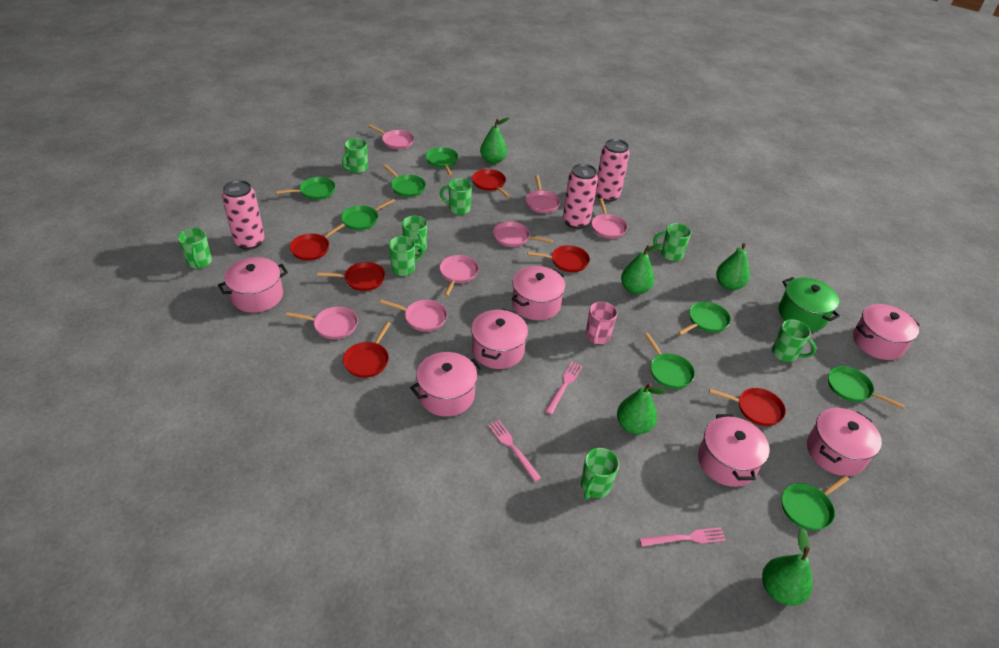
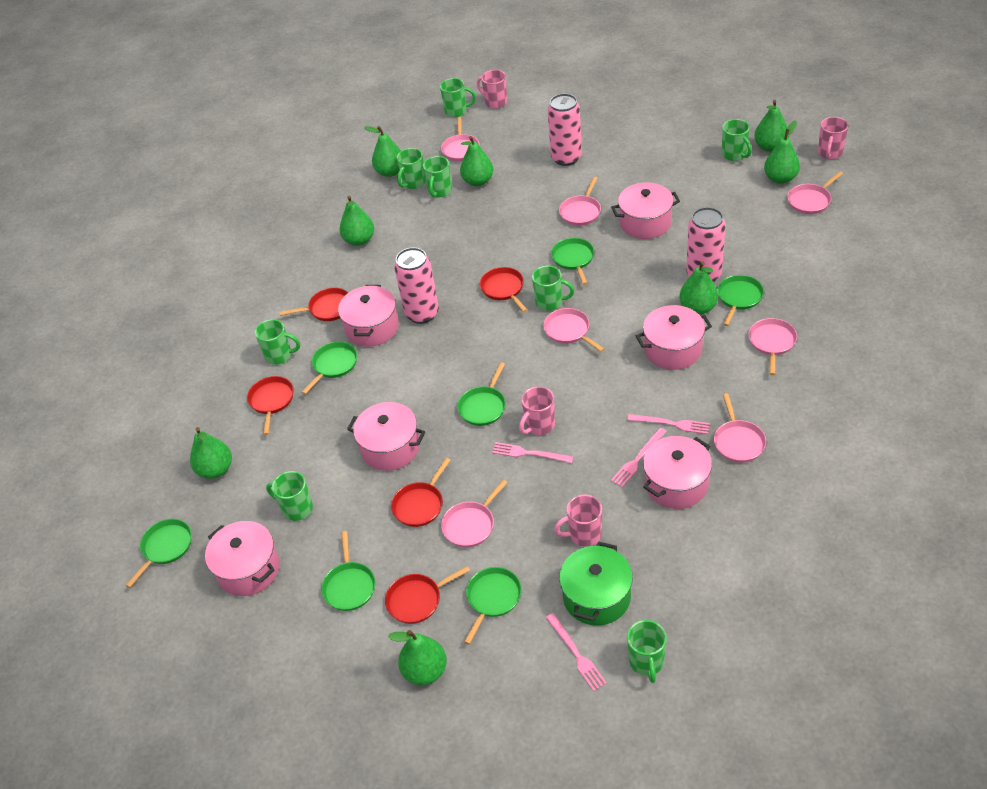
green pan: [276,177,336,200] [341,199,395,230] [383,164,426,197] [426,147,458,176] [644,333,695,389] [677,302,731,335] [782,475,849,531] [828,366,905,409] = 8 -> [125,519,192,588] [301,342,357,395] [321,531,375,611] [457,362,506,426] [464,567,522,645] [551,238,595,285] [717,275,764,326] = 7
green pear: [480,117,509,164] [617,383,667,434] [621,243,663,294] [716,243,750,290] [762,528,813,606] = 5 -> [190,427,232,479] [340,195,374,246] [364,126,401,177] [388,630,447,685] [460,136,493,186] [679,261,718,315] [754,100,789,152] [764,121,800,184] = 8
pink fork: [488,420,541,482] [545,362,582,415] [639,527,726,546] = 3 -> [492,442,573,463] [546,613,607,691] [611,428,667,487] [627,414,710,434] = 4
pink mug: [586,302,617,344] = 1 -> [477,70,507,109] [519,386,555,435] [554,495,602,547] [818,117,849,159] = 4
pink pot: [218,257,288,313] [410,352,482,417] [471,308,528,369] [512,266,565,320] [698,414,770,487] [807,408,882,476] [853,304,920,360] = 7 -> [205,521,280,596] [338,285,399,347] [347,402,425,471] [611,182,680,239] [636,305,712,370] [643,436,712,509] = 6
red pan: [290,223,345,261] [317,262,385,291] [343,322,391,378] [472,169,511,198] [527,245,590,272] [709,388,786,426] = 6 -> [247,376,294,435] [279,288,348,321] [385,566,470,624] [391,458,450,527] [480,267,527,312] = 5

